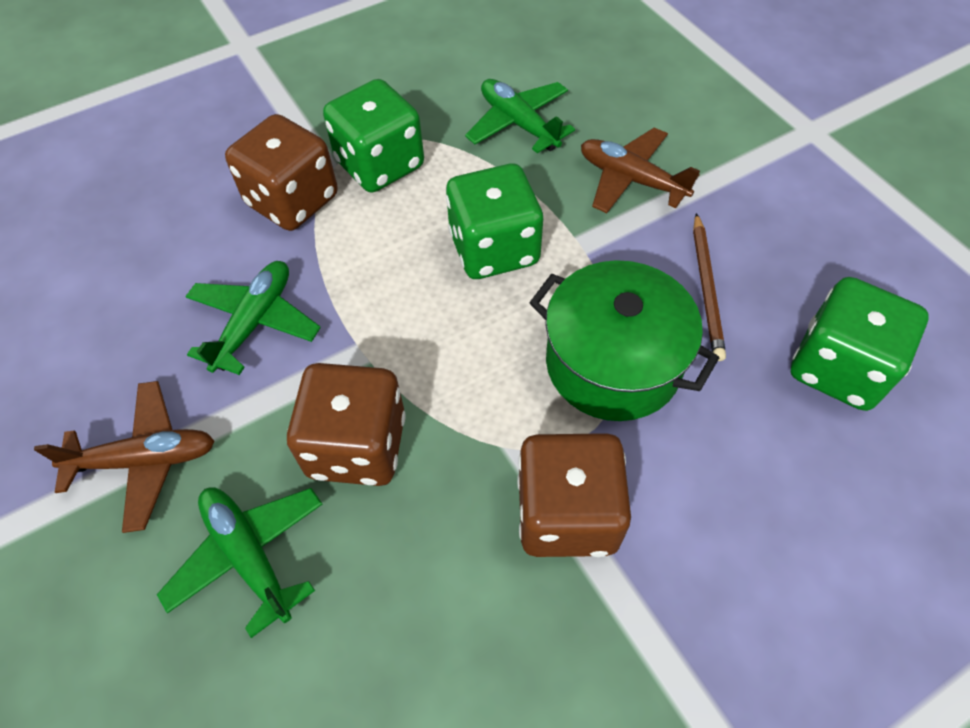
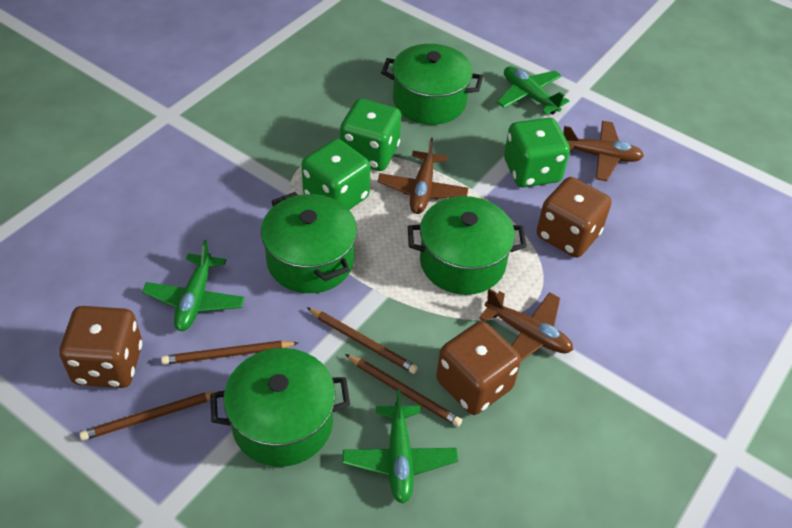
brown pencil: [693,213,726,361] = 1 -> [79,391,220,441] [161,341,298,365] [307,307,418,374] [345,354,462,427] = 4
brown plane: [34,381,215,533] [581,128,700,213] = 2 -> [378,137,468,214] [479,289,573,361] [563,121,644,181] = 3
green pot: [529,260,719,421] = 1 -> [210,348,350,467] [261,192,357,293] [381,44,483,125] [408,196,527,295] = 4

